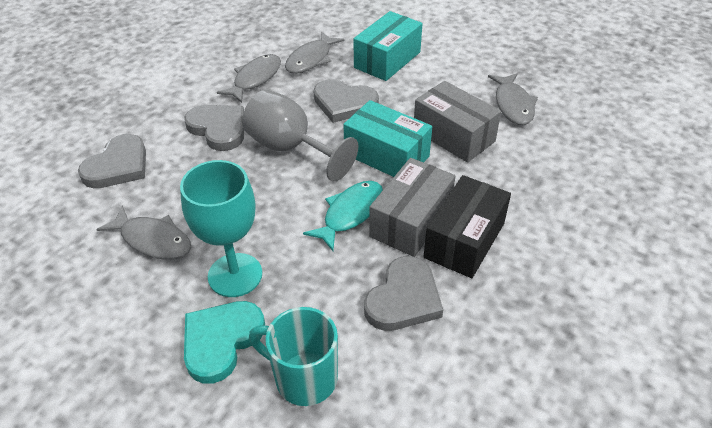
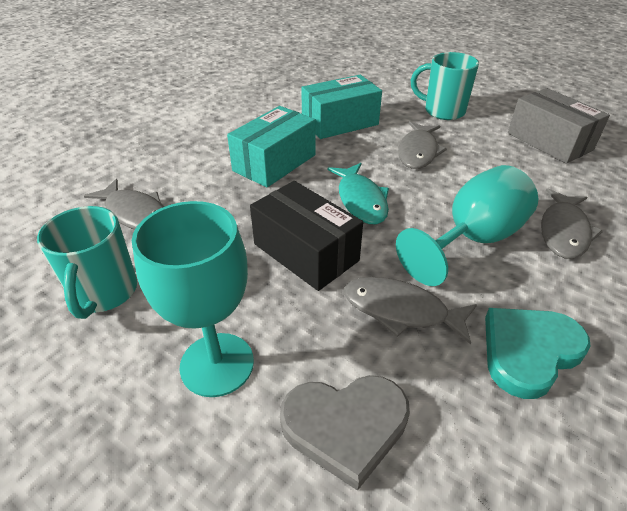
grey box: [369,158,455,257] [414,81,501,163] = 2 -> [508,88,610,164] = 1
grey goblet: [242,90,358,182] = 1 -> none = 0
grey heart: [78,134,146,188] [185,105,244,151] [313,79,379,123] [364,256,443,331] = 4 -> [280,375,410,491] = 1
turquoise goblet: [180,160,262,297] = 1 -> [132,201,254,397] [396,165,538,286] = 2
turquoise mug: [249,307,338,406] = 1 -> [37,206,137,319] [411,52,479,120] = 2

